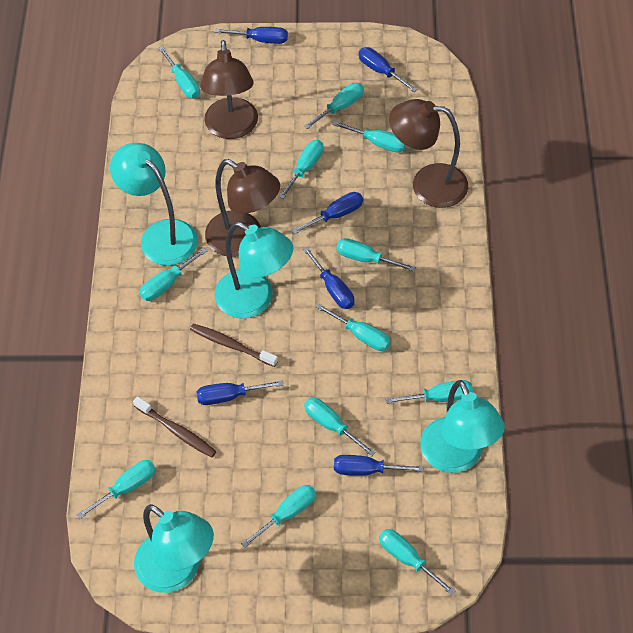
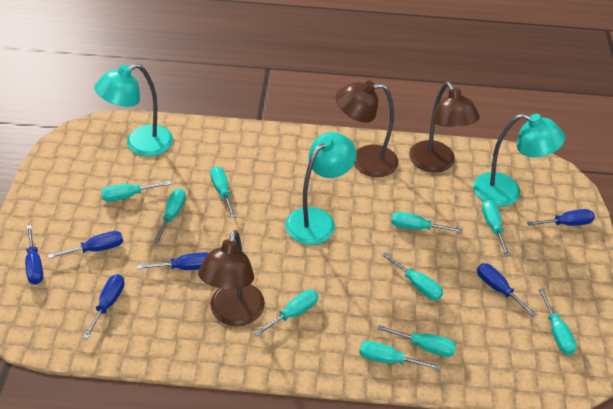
brown toothbrush: [133,396,217,458] [190,323,278,367] = 2 -> none = 0
turquoise lamp: [110,143,198,266] [134,504,214,593] [215,222,293,319] [420,380,505,473] = 4 -> [94,63,173,157] [285,132,357,245] [473,114,565,207] = 3
turquoise screwdriver: [77,460,156,519] [140,248,207,301] [158,46,200,98] [241,485,316,548] [279,140,323,199] [304,83,364,129] [304,397,376,456] [316,304,391,351] [332,121,406,153] [337,238,416,272] [379,529,456,595] [386,380,473,404] = 12 -> [101,181,171,202] [154,189,186,243] [210,166,236,218] [254,290,318,336] [359,341,440,370] [377,325,456,357] [382,252,443,300] [391,212,462,233] [482,200,510,256] [538,288,577,355] = 10

